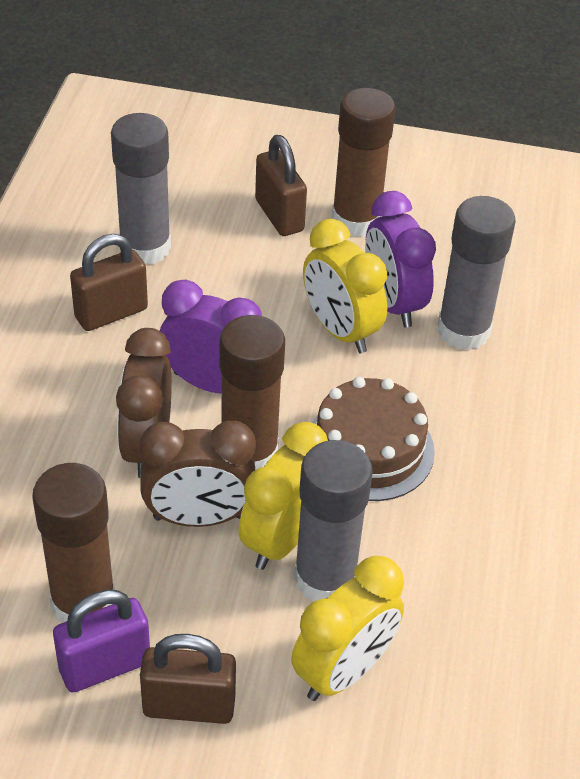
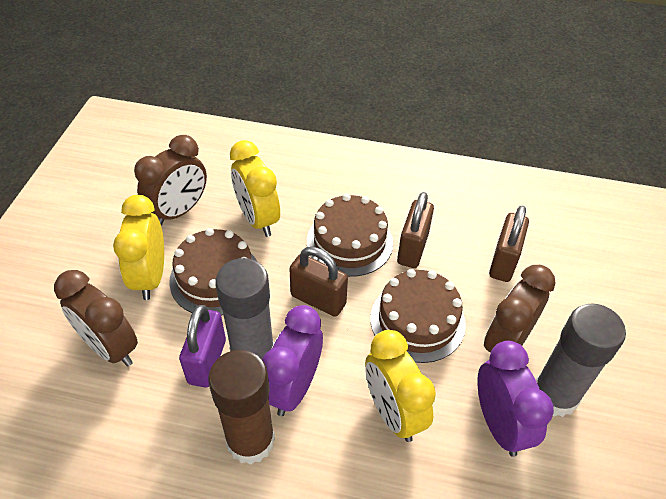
brown cake: [311,377,435,501] = 1 -> [169,228,257,316] [307,194,393,277] [370,269,466,363] = 3
brown clock: [116,328,172,478] [140,421,256,527] = 2 -> [54,270,138,366] [134,135,207,226] [484,265,555,352] = 3
brown glue stick: [32,463,115,623] [219,315,285,470] [332,88,396,237] = 3 -> [208,350,275,465] = 1
grey glue stick: [111,113,171,265] [294,440,373,602] [437,196,516,351] = 3 -> [215,258,274,359] [536,303,626,417] = 2

